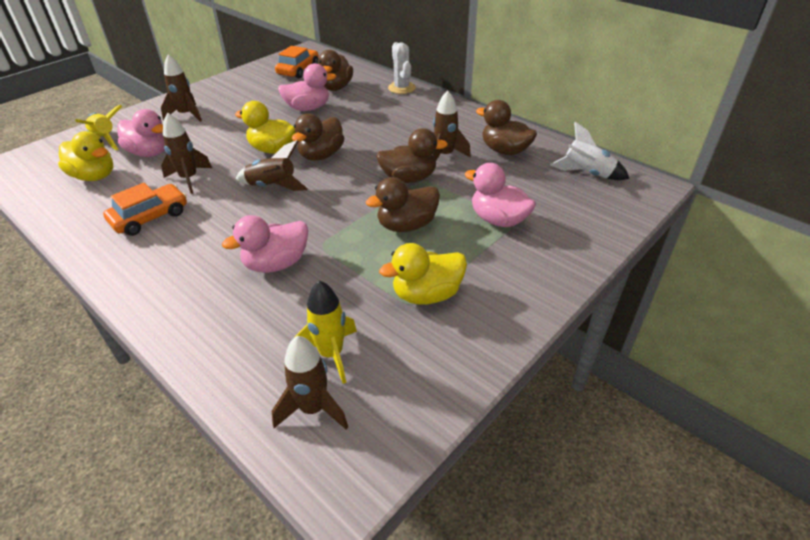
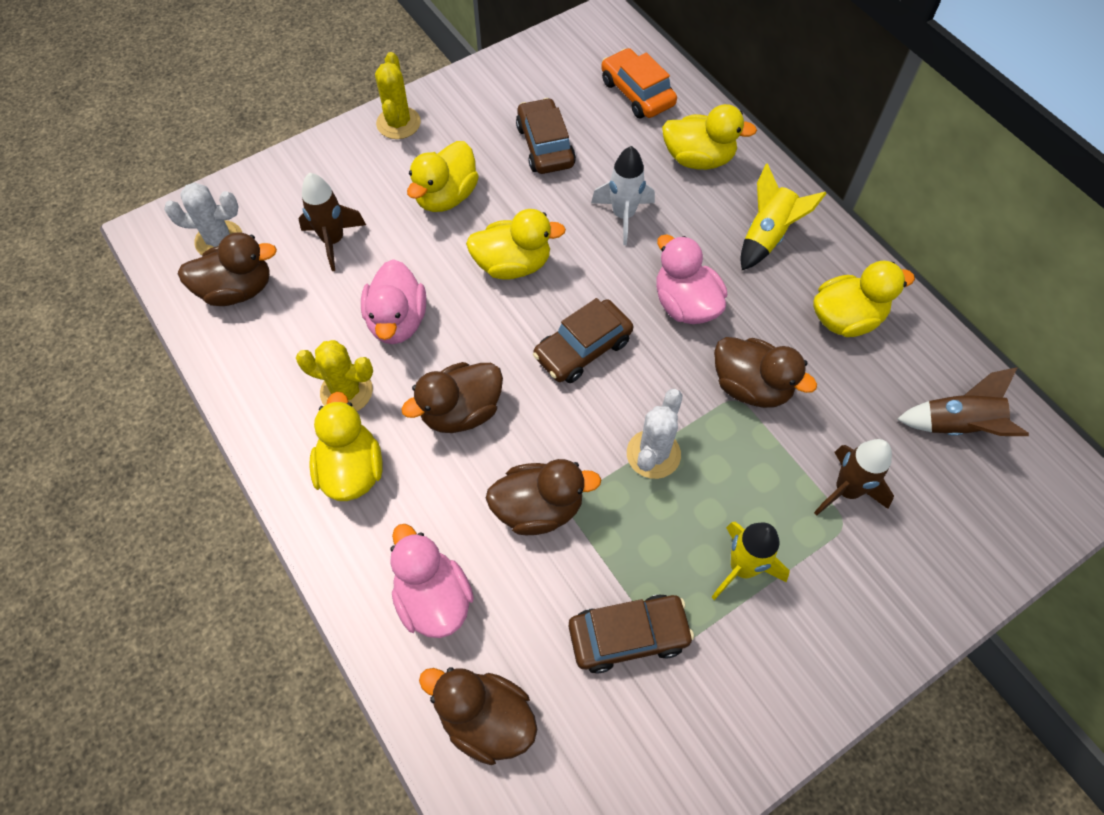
brown car: none = 0 -> [516,98,576,174] [533,298,633,383] [569,594,694,674] = 3
brown rocket: [161,55,202,122] [161,113,212,194] [236,140,308,191] [272,336,348,429] [432,90,471,161] = 5 -> [298,173,366,271] [814,439,894,516] [897,367,1029,436] = 3
orange car: [103,183,187,236] [275,46,319,78] = 2 -> [601,48,677,118] = 1
pink duck: [117,109,165,157] [222,215,308,273] [278,63,336,111] [465,163,536,227] = 4 -> [361,259,426,344] [391,524,474,638] [656,234,727,324] = 3
white cactus: [388,42,416,94] = 1 -> [164,182,242,255] [627,389,682,479] = 2
yellow cactus: none = 0 -> [296,340,373,411] [375,52,421,139] = 2
yellow duck: [58,131,113,181] [235,101,296,154] [379,243,467,305] = 3 -> [309,392,383,501] [407,141,479,212] [466,209,566,280] [662,104,757,170] [813,260,915,337] = 5

